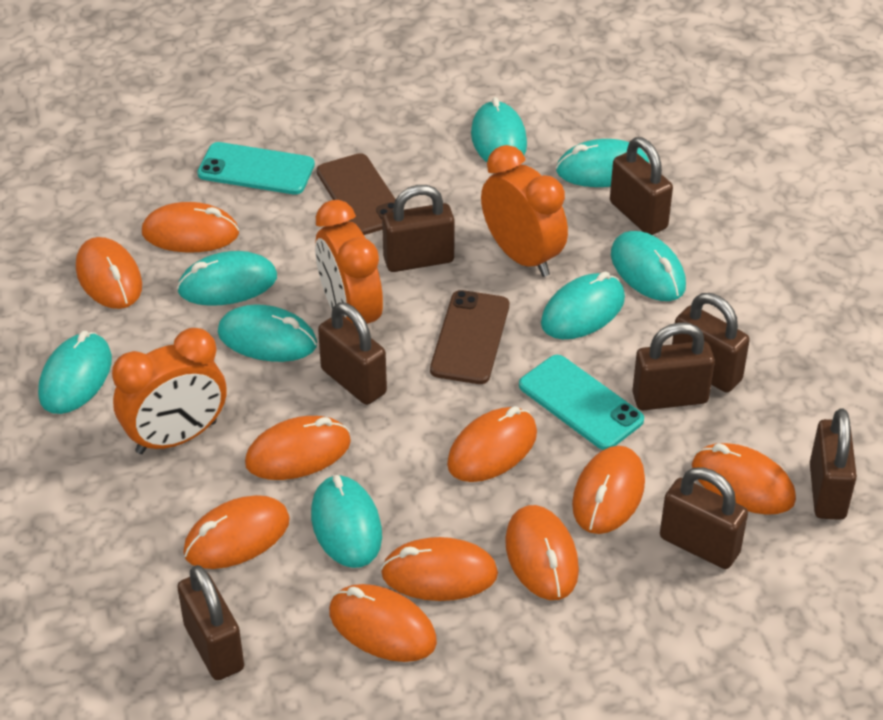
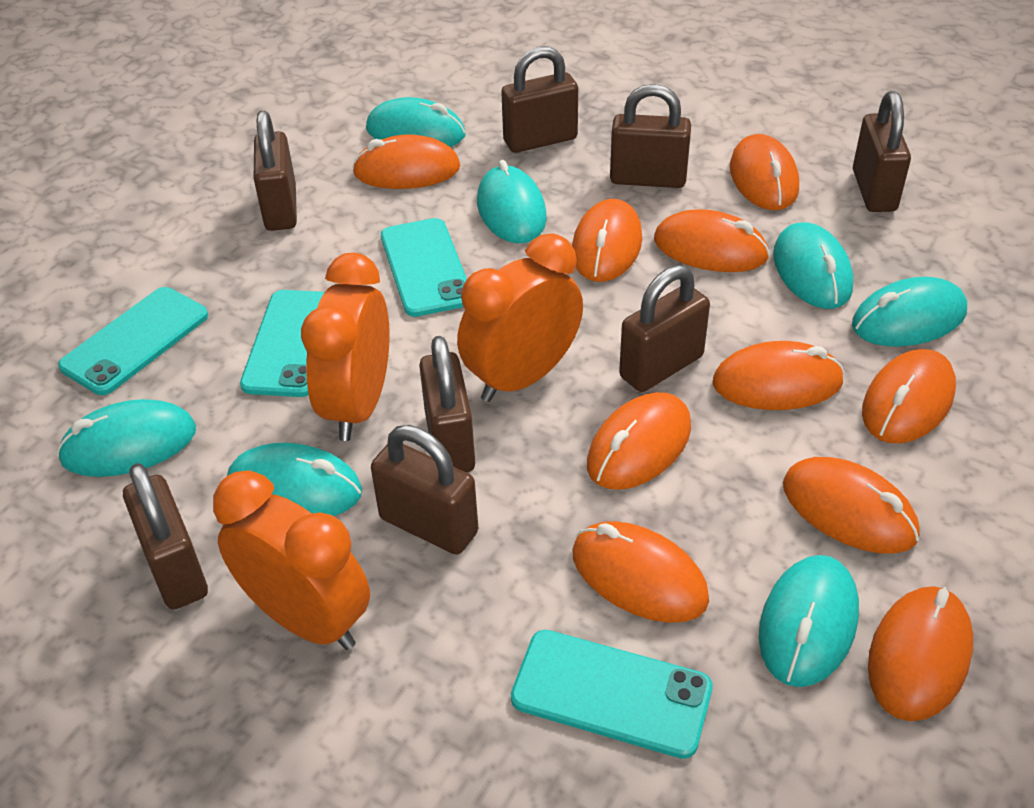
brown phone: [317,153,396,235] [430,290,509,384] = 2 -> none = 0
turquoise mouse: [38,331,112,414] [177,251,277,306] [218,304,317,362] [311,475,382,568] [471,97,527,162] [541,271,625,339] [556,139,649,187] [611,231,686,301] = 8 -> [57,399,196,477] [227,443,362,516] [366,97,466,147] [477,160,547,243] [759,555,859,687] [773,222,853,309] [852,277,967,347] = 7
turquoise phone: [197,142,315,194] [519,355,644,450] = 2 -> [58,287,208,395] [240,290,325,397] [381,218,467,317] [511,630,713,759] = 4

